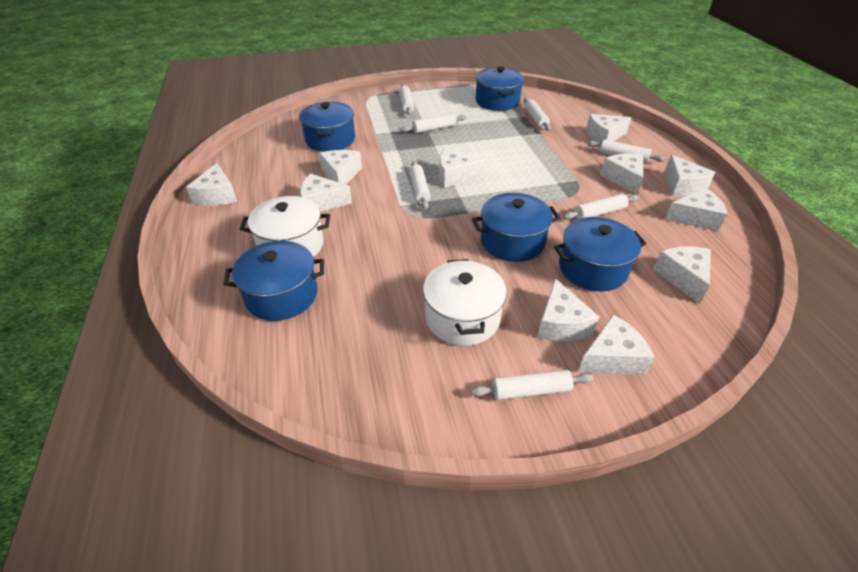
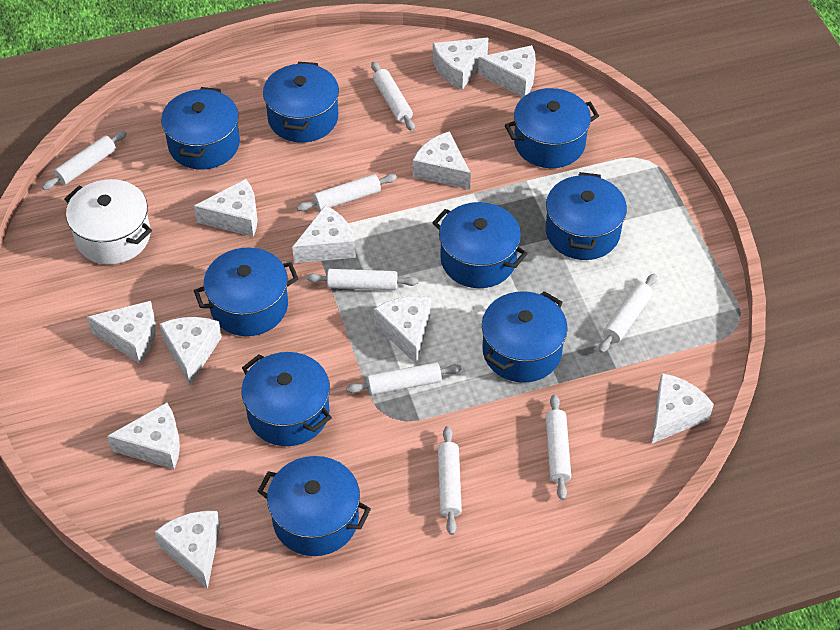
blue pot: [223,241,324,321] [299,102,355,152] [472,193,560,262] [475,67,524,111] [554,217,647,291] = 5 -> [161,87,240,170] [194,247,298,336] [241,352,332,446] [257,456,371,556] [263,62,339,143] [432,202,528,288] [482,291,568,383] [505,88,599,168] [546,172,627,260] = 9
white pot: [240,196,330,257] [423,259,507,346] = 2 -> [64,179,152,264] = 1
white rolling pin: [399,84,414,115] [401,113,467,133] [409,161,430,209] [471,370,593,400] [524,98,551,131] [563,194,638,219] [587,140,665,163] = 7 -> [42,131,127,190] [297,174,397,211] [307,269,418,290] [346,362,462,395] [371,61,415,131] [438,426,462,535] [546,394,571,500] [599,274,657,353] = 8

